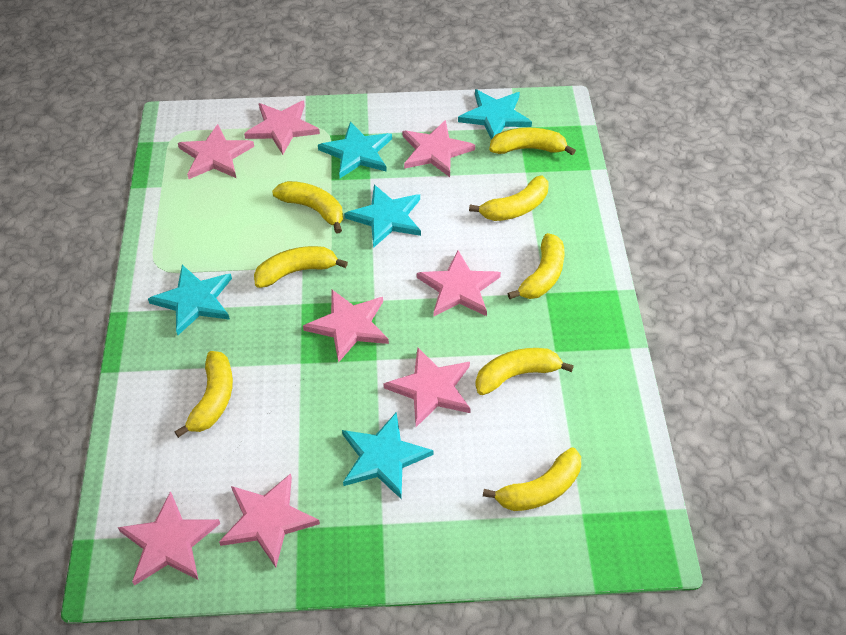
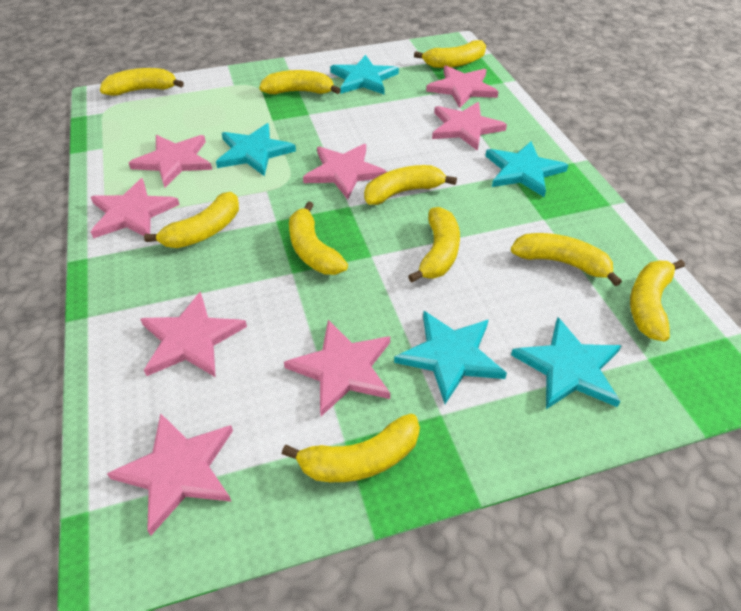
yellow banana: [174,351,233,438] [254,246,348,288] [272,181,343,234] [469,176,549,221] [475,348,574,395] [483,447,581,511] [489,128,576,155] [507,233,565,299] = 8 -> [100,68,184,96] [144,192,239,248] [259,70,341,94] [282,414,420,482] [289,201,348,275] [364,165,457,205] [408,207,460,283] [414,40,486,68] [511,233,622,286] [630,259,685,342] = 10

